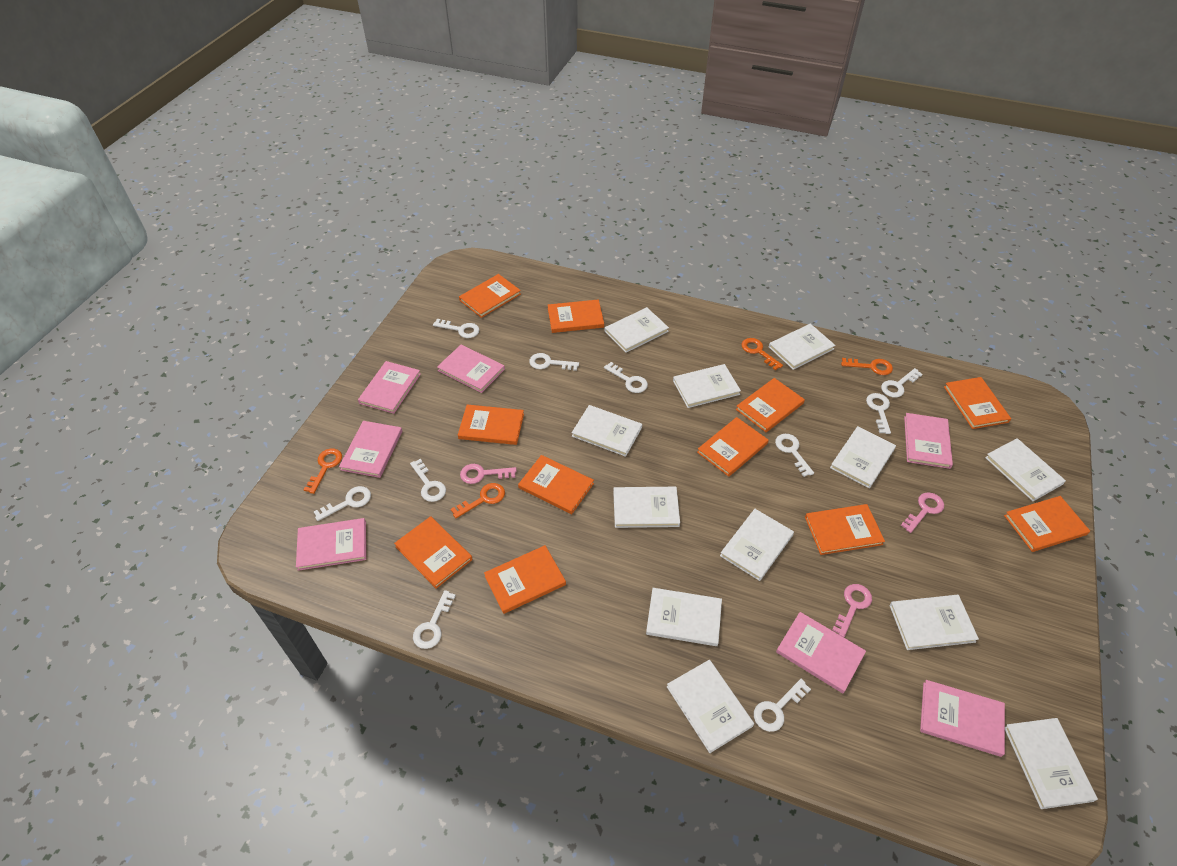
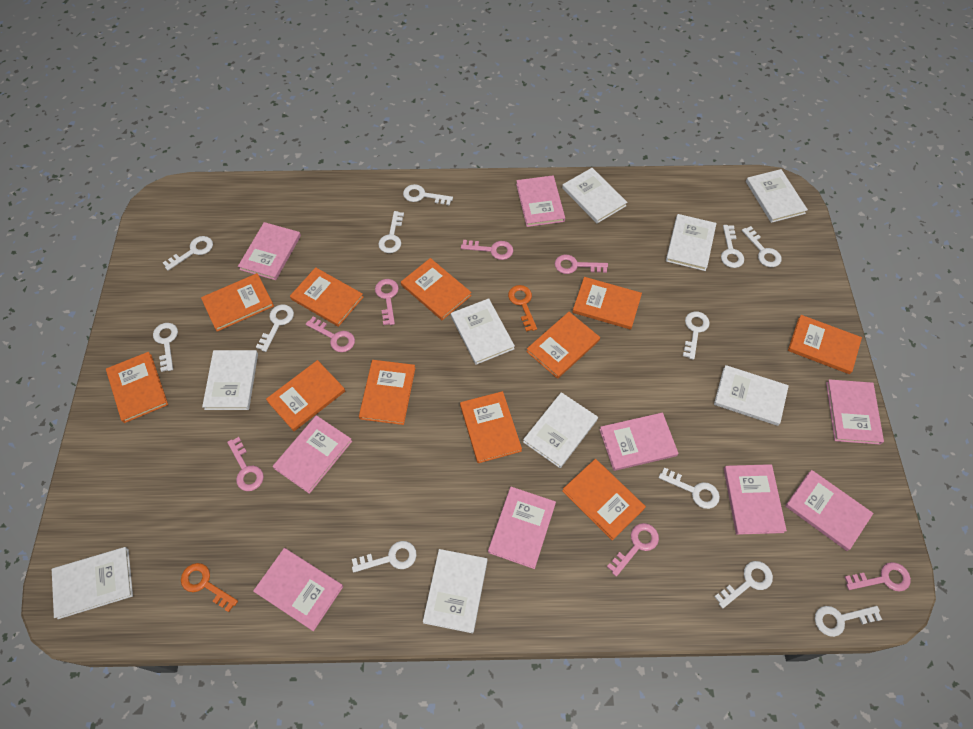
orange key: [304,448,342,494] [451,483,505,518] [741,338,783,370] [841,358,893,375] = 4 -> [181,563,238,612] [508,285,537,332] = 2
pink book: [296,518,366,571] [339,421,402,478] [358,361,421,414] [437,345,505,393] [776,612,866,693] [904,413,953,469] [920,680,1005,757] = 7 -> [238,222,301,280] [253,548,343,631] [272,415,352,494] [488,487,556,569] [516,175,565,227] [600,412,678,471] [724,464,787,535] [785,470,873,551] [826,379,884,445] = 9
pink key: [460,464,517,484] [832,584,872,637] [901,492,944,533] = 3 -> [227,437,264,491] [306,317,355,352] [375,279,399,325] [461,240,513,260] [555,255,608,274] [607,523,659,577] [845,562,911,592] = 7
white book: [572,405,642,457] [605,307,669,353] [613,487,680,528] [646,588,722,646] [667,660,754,753] [673,364,741,408] [720,509,794,581] [769,324,836,370] [830,426,896,488] [889,595,979,650] [985,438,1066,501] [1005,718,1098,809] = 12 -> [52,547,133,619] [202,350,258,410] [423,549,488,633] [451,298,515,365] [523,392,598,468] [562,168,627,223] [666,214,717,271] [714,365,789,426] [746,169,808,223] = 9
white key: [314,486,371,521] [410,459,446,502] [413,590,456,649] [433,319,479,338] [529,353,579,371] [604,362,648,393] [754,679,811,732] [775,434,814,477] [866,393,891,434] [881,368,923,398] = 10 -> [153,323,178,372] [163,236,213,271] [256,304,294,352] [352,541,417,573] [378,211,404,253] [403,184,453,205] [659,467,720,509] [683,311,710,360] [714,561,773,609] [721,225,744,268] [742,226,782,267] [815,606,882,637] = 12

